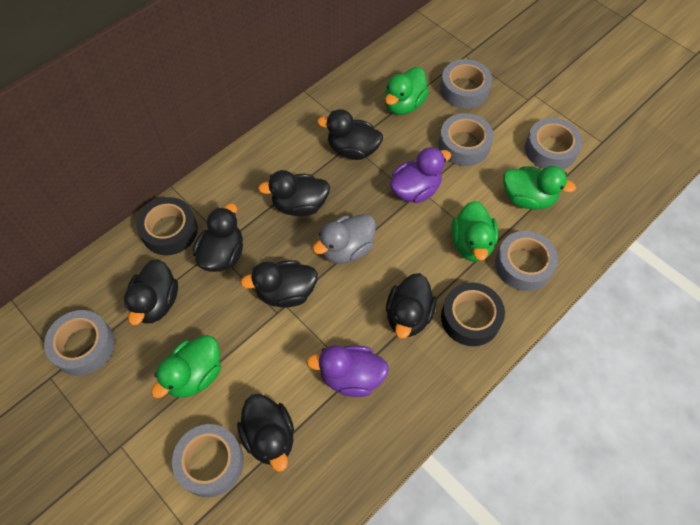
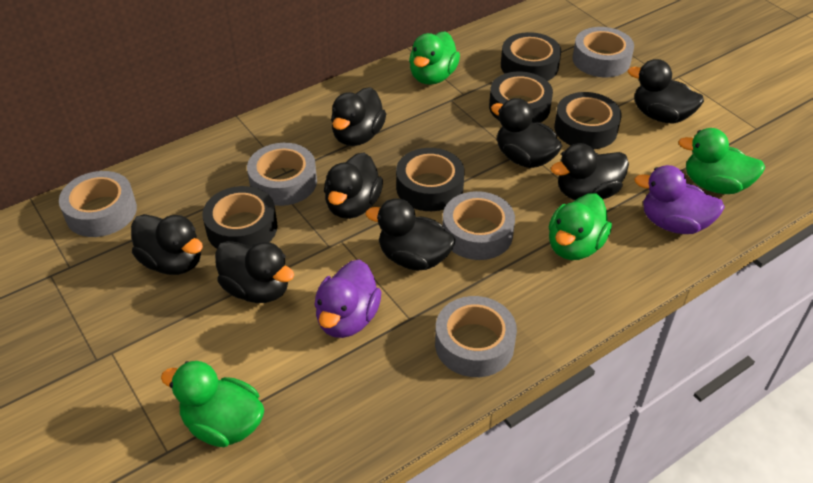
black duck: [124,259,178,325] [193,203,243,272] [237,394,294,472] [241,260,318,308] [258,170,330,216] [317,109,383,160] [386,273,437,338] = 7 -> [131,214,203,275] [215,241,294,303] [324,152,383,219] [331,87,386,146] [366,199,455,271] [491,98,562,168] [551,143,629,200] [628,59,704,124] = 8
black tape: [136,197,198,255] [441,283,505,346] = 2 -> [202,186,278,249] [396,148,465,211] [489,72,553,123] [501,32,561,81] [554,92,622,149] = 5
grey duck: [312,214,376,264] = 1 -> none = 0
grey tape: [44,310,115,376] [172,424,244,497] [439,113,494,166] [440,59,492,109] [495,231,558,291] [525,118,583,170] = 6 -> [59,171,137,237] [247,143,317,206] [435,296,517,377] [442,191,515,260] [572,27,634,77] = 5

